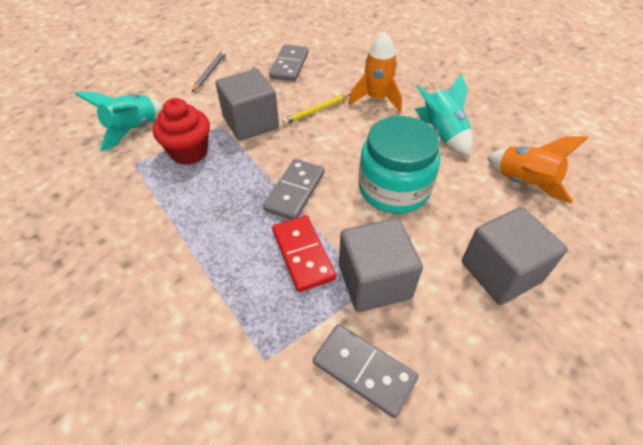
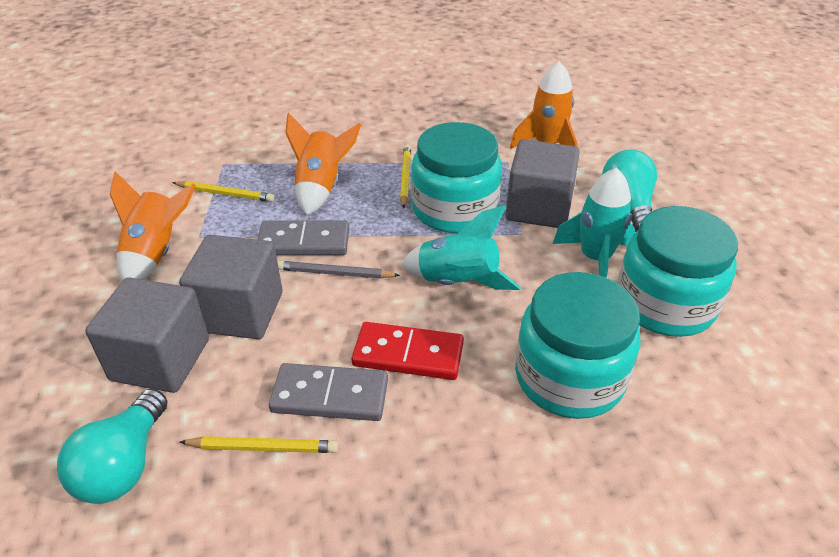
grey domino: [263,159,325,220] [269,44,309,82] [313,324,419,418] = 3 -> [257,220,350,255] [269,363,388,421] = 2
orange rocket: [349,32,402,112] [487,136,588,203] = 2 -> [110,171,196,281] [286,113,361,216] [510,61,578,149] = 3
red cupcake: [153,98,210,165] = 1 -> none = 0
turquoise jar: [359,116,440,213] = 1 -> [411,122,502,233] [515,272,641,419] [618,206,738,337] = 3
turquoise light bulb: none = 0 -> [57,389,168,504] [602,149,657,232] = 2
yellow pencil: [282,94,350,124] = 1 -> [172,181,274,202] [180,436,338,453] [400,144,411,209] = 3

